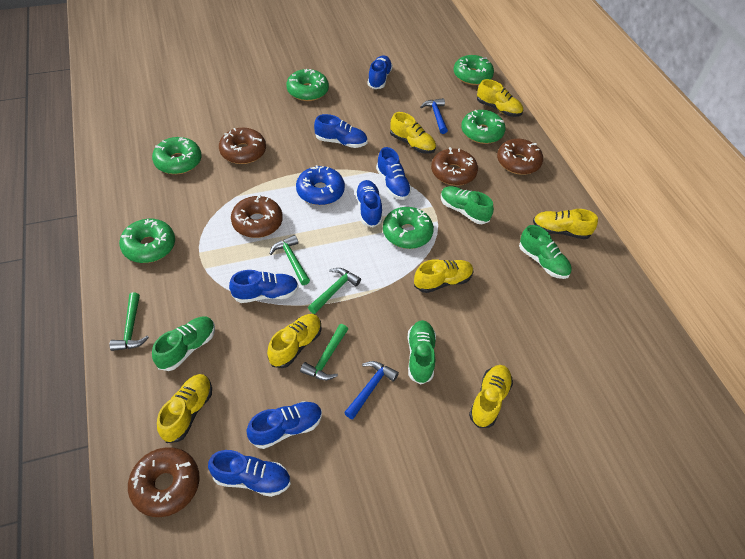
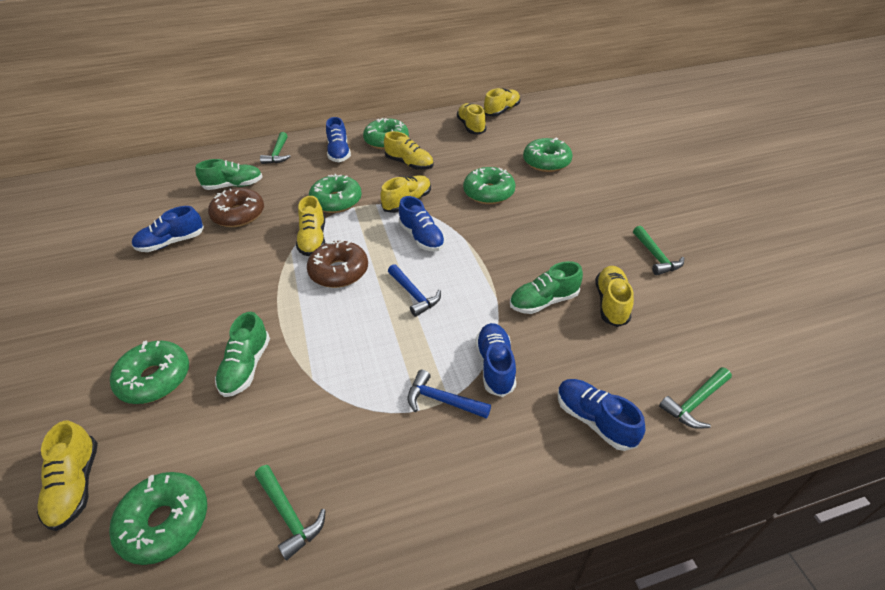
blue donut: [296,165,345,205] = 1 -> none = 0
blue shoe: [208,450,291,497] [229,270,299,303] [246,401,322,449] [314,114,368,148] [355,180,382,227] [367,56,393,89] [376,147,412,200] = 7 -> [132,206,204,252] [326,117,351,162] [399,196,445,252] [476,323,516,397] [558,379,645,451] = 5
brown donut: [128,447,200,517] [219,128,266,164] [231,195,283,238] [431,147,478,186] [497,139,543,175] = 5 -> [208,188,264,227] [307,239,368,288] = 2
green shoe: [152,317,215,371] [408,320,436,384] [441,186,494,224] [519,225,571,279] = 4 -> [196,159,263,190] [215,312,270,397] [510,261,583,314] = 3

